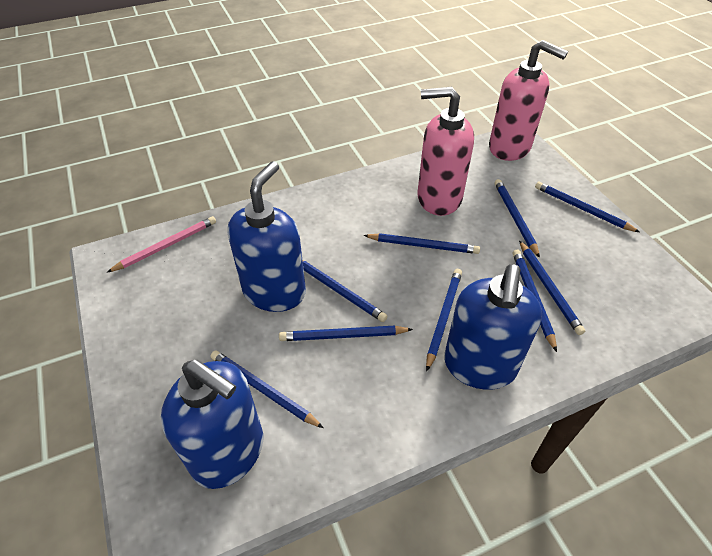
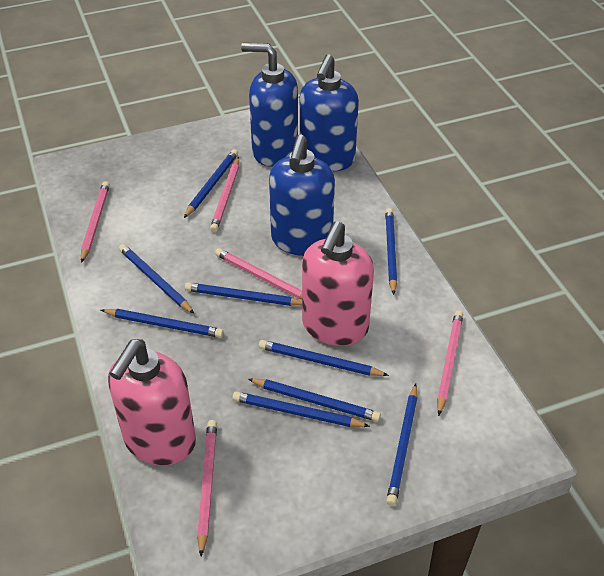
pink pencil: [106,216,216,273] = 1 -> [81,181,110,263] [197,420,217,556] [210,157,239,232] [215,248,302,300] [437,310,463,416] = 5

